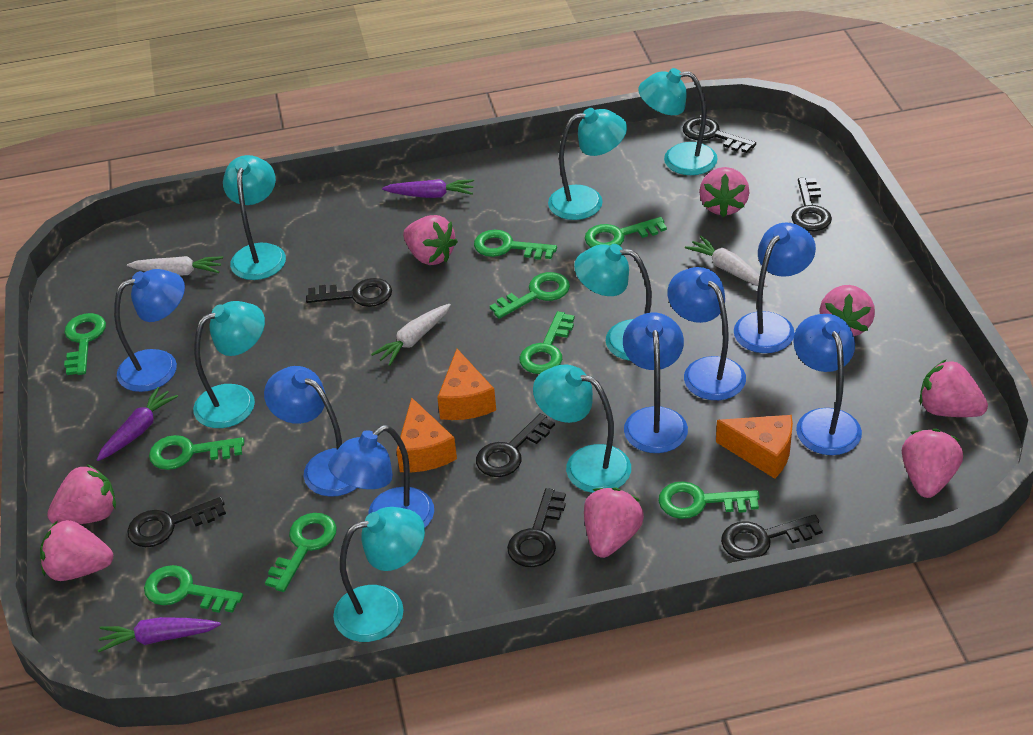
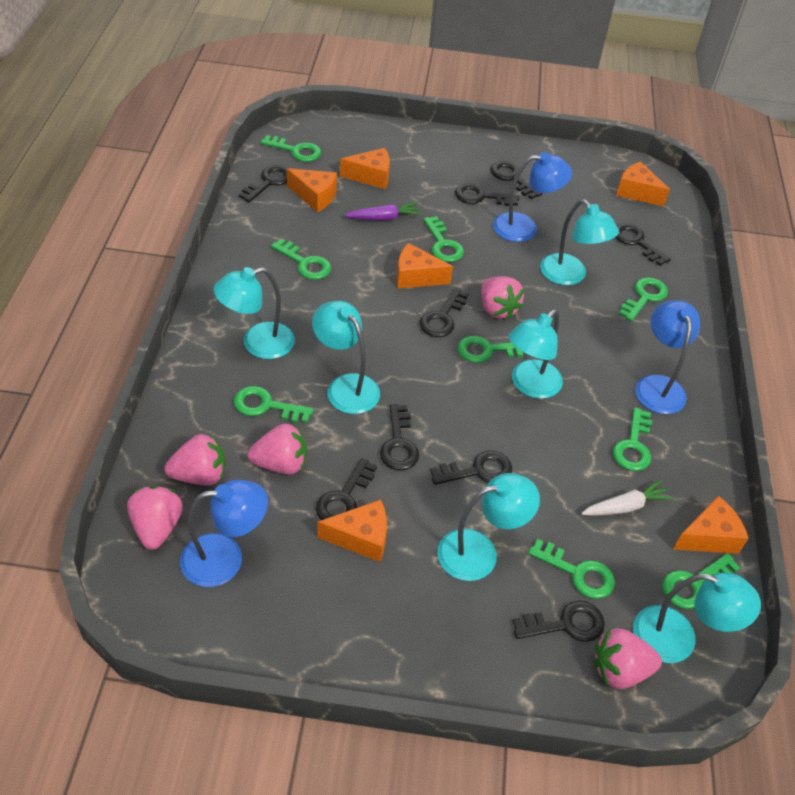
black key: [127,497,226,547] [306,278,392,307] [476,413,555,477] [507,488,566,567] [683,117,756,153] [721,514,823,560] [792,178,832,231] = 7 -> [239,165,287,203] [316,458,377,520] [380,404,419,471] [420,288,469,337] [430,451,512,485] [455,183,519,206] [491,161,542,199] [512,601,605,642] [615,223,671,266] = 9
blue lamp: [114,269,185,392] [264,366,356,497] [328,425,434,528] [623,312,688,453] [667,267,746,400] [734,222,816,353] [793,314,862,455] = 7 -> [180,479,268,587] [493,152,572,242] [635,300,700,414] = 3
orange cheese: [396,397,457,472] [437,349,496,420] [716,415,793,479] = 3 -> [287,168,337,212] [317,500,387,562] [340,148,390,189] [397,243,453,288] [616,161,670,206] [673,496,749,554] = 6
pink strawberry: [40,520,113,581] [47,464,116,524] [403,215,458,265] [584,487,644,558] [699,167,749,217] [820,285,875,336] [902,429,963,498] [920,360,988,417] = 8 -> [127,486,183,550] [164,433,225,485] [247,424,307,474] [481,276,524,320] [595,629,662,689] = 5
purple carrot: [97,387,178,461] [98,617,221,652] [382,179,474,198] = 3 -> [344,202,421,221] = 1
turquoise lamp: [193,301,265,428] [223,155,286,280] [333,507,425,642] [533,364,631,493] [548,108,627,220] [574,244,652,361] [638,68,718,175] = 7 -> [214,267,295,359] [312,301,380,414] [437,473,540,581] [509,310,563,399] [540,199,619,285] [633,572,761,663] = 6
white carrot: [127,256,223,275] [371,304,451,366] [685,236,768,287] = 3 -> [581,480,674,516] = 1

